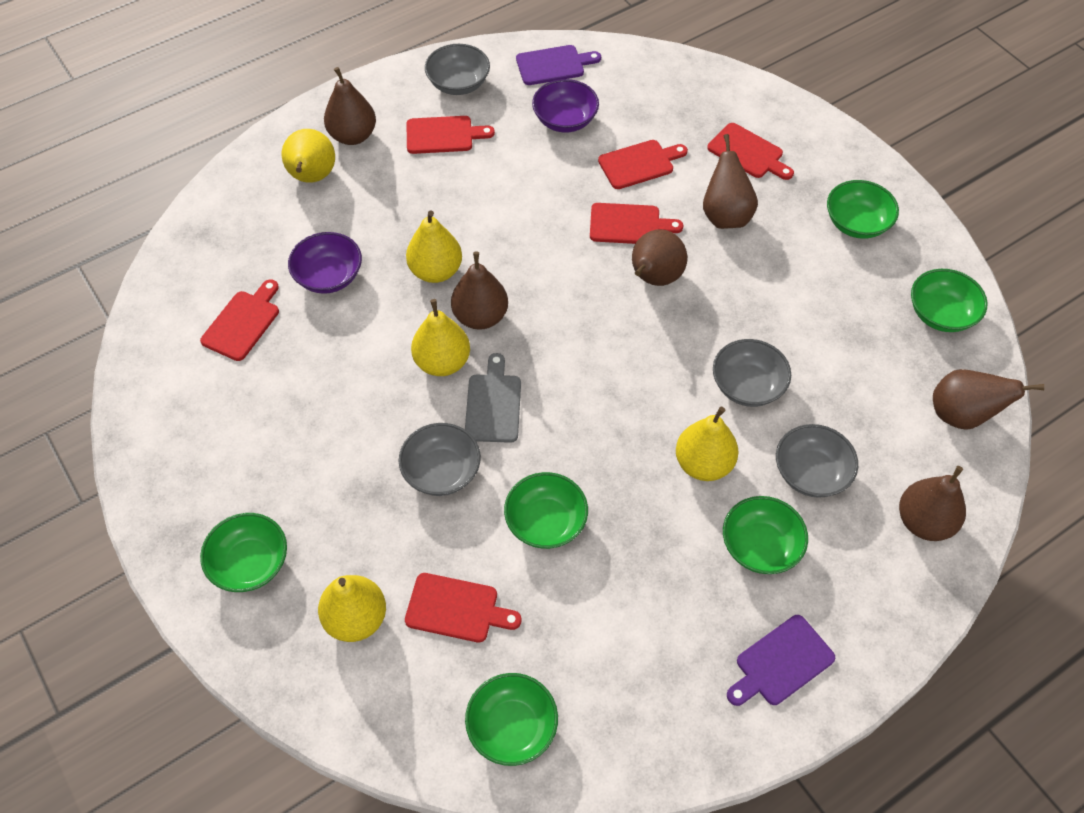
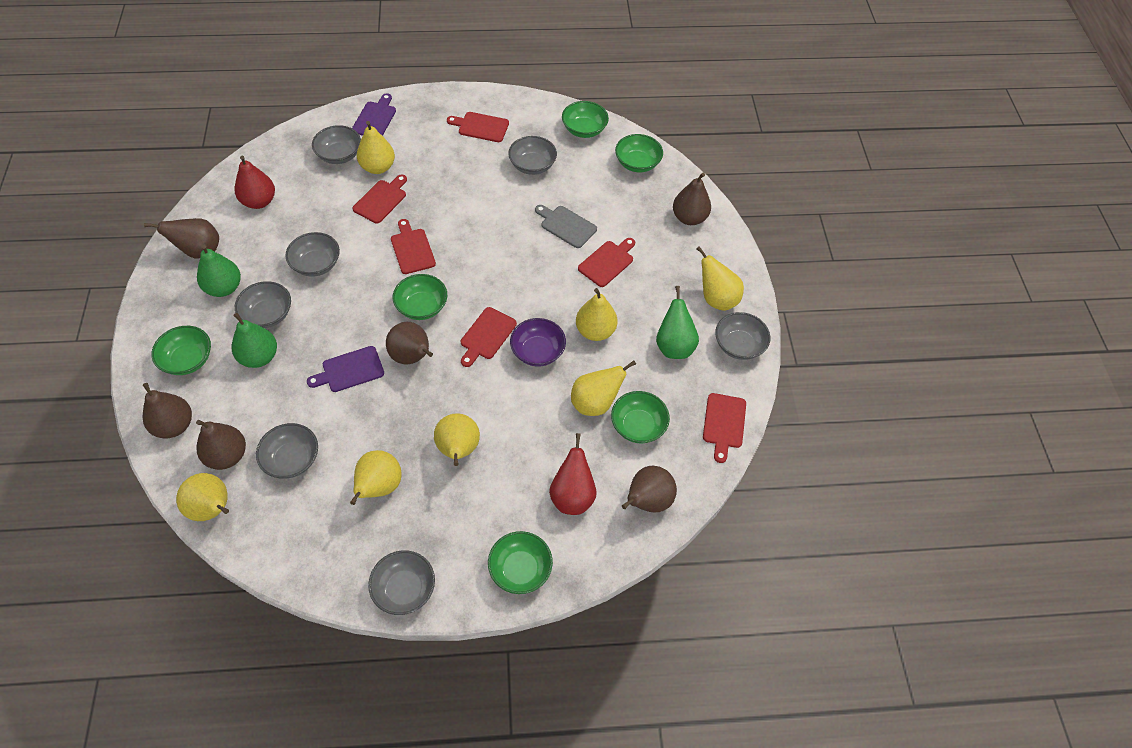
green pear: none = 0 -> [197,245,241,297] [232,313,277,368] [656,286,699,359] = 3
grey bowl: [399,423,481,496] [425,44,490,95] [713,339,791,407] [776,424,858,498] = 4 -> [235,281,291,328] [256,423,318,479] [286,232,340,277] [312,125,361,164] [368,550,435,615] [508,136,557,175] [715,312,770,360] = 7
purple bowl: [288,232,362,294] [532,79,599,133] = 2 -> [510,318,566,366] = 1
red pear: none = 0 -> [234,155,275,209] [549,433,597,515] = 2
yellow pear: [282,129,335,183] [318,575,386,642] [406,211,462,283] [411,299,470,376] [676,406,739,481] = 5 -> [176,473,229,521] [350,450,402,505] [357,121,395,174] [434,413,480,466] [571,360,636,416] [576,288,617,341] [697,246,744,311] = 7

